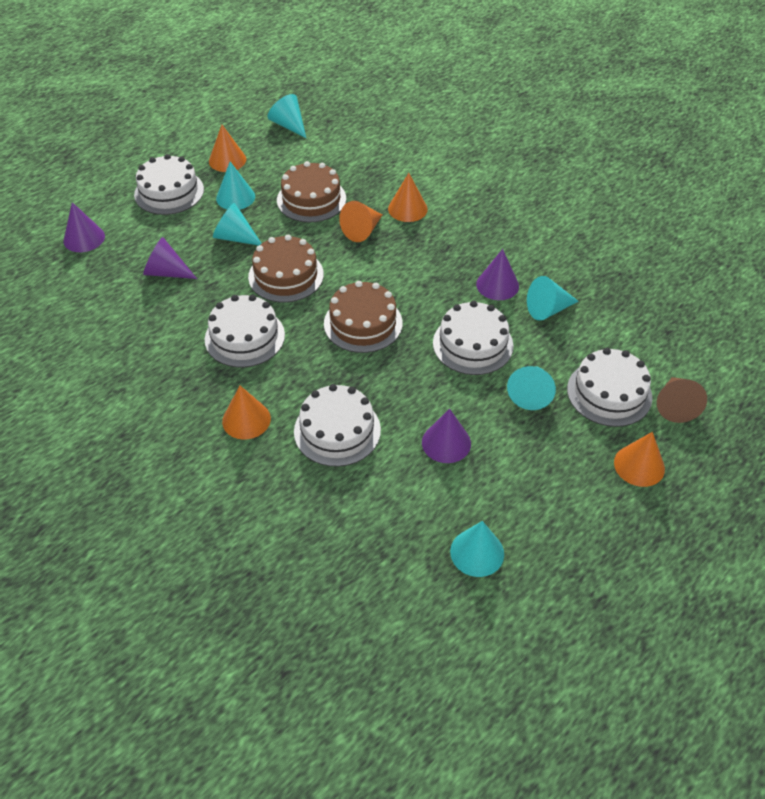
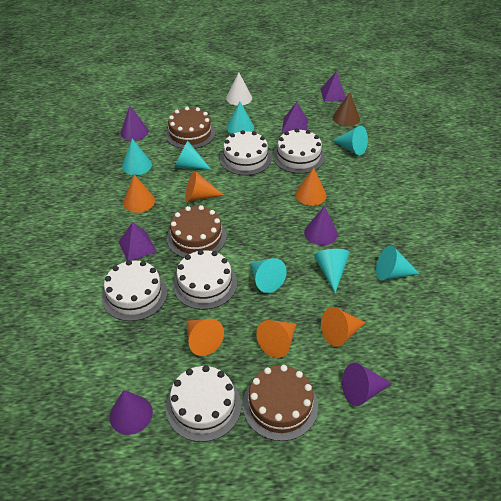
orange cone: [209,125,246,172] [222,386,271,440] [339,201,382,242] [388,173,428,222] [614,432,665,487] = 5 -> [123,175,155,213] [185,171,223,202] [186,319,224,356] [256,320,297,358] [295,168,327,206] [321,307,366,347] = 6
purple pyramid: none = 0 -> [119,222,157,261] [282,102,308,133] [320,71,346,102] = 3
turquoise cone: [213,203,262,246] [216,162,255,210] [268,94,306,138] [450,521,504,577] [507,366,556,410] [527,276,579,321] = 6 -> [122,139,152,175] [174,141,211,170] [227,102,254,134] [250,258,287,293] [314,249,350,293] [333,126,368,156] [376,246,420,280] = 7
white cone: none = 0 -> [226,72,252,106] = 1

